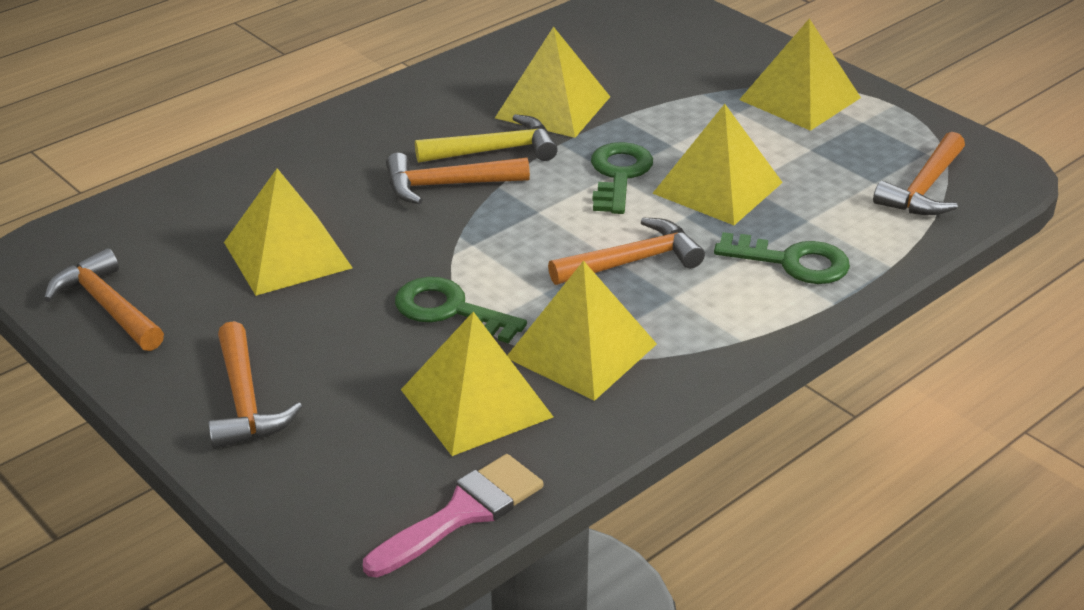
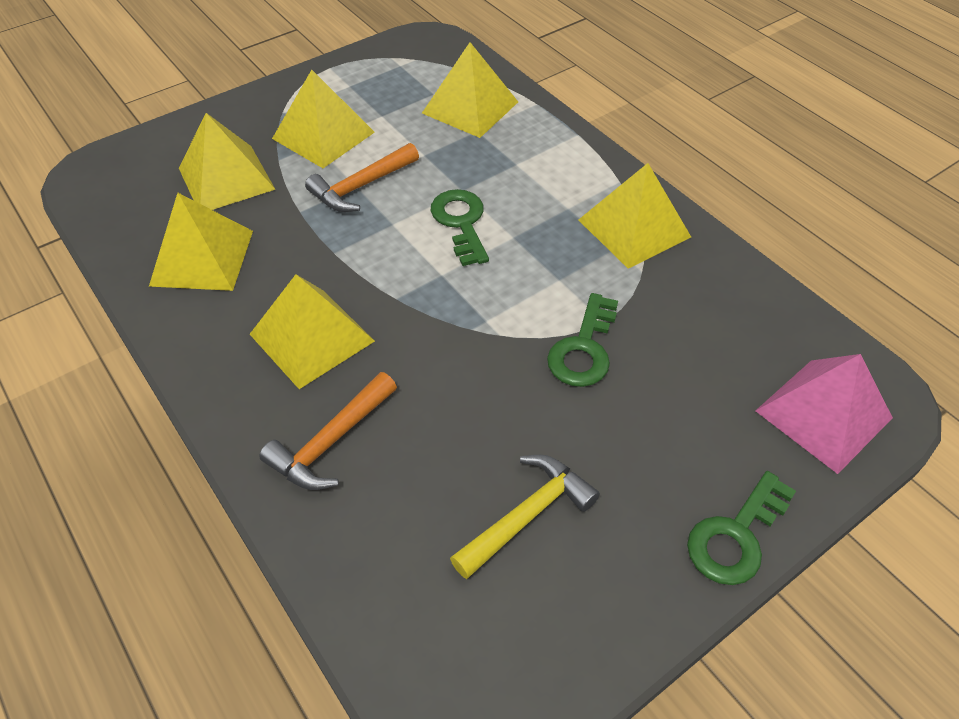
orange hammer: [44,248,164,351] [208,321,303,449] [386,153,530,204] [548,217,705,285] [873,132,965,215] = 5 -> [259,372,397,490] [305,143,419,212] = 2
pink brush: [363,454,543,577] = 1 -> none = 0
pink pyramid: none = 0 -> [755,354,893,474] = 1

